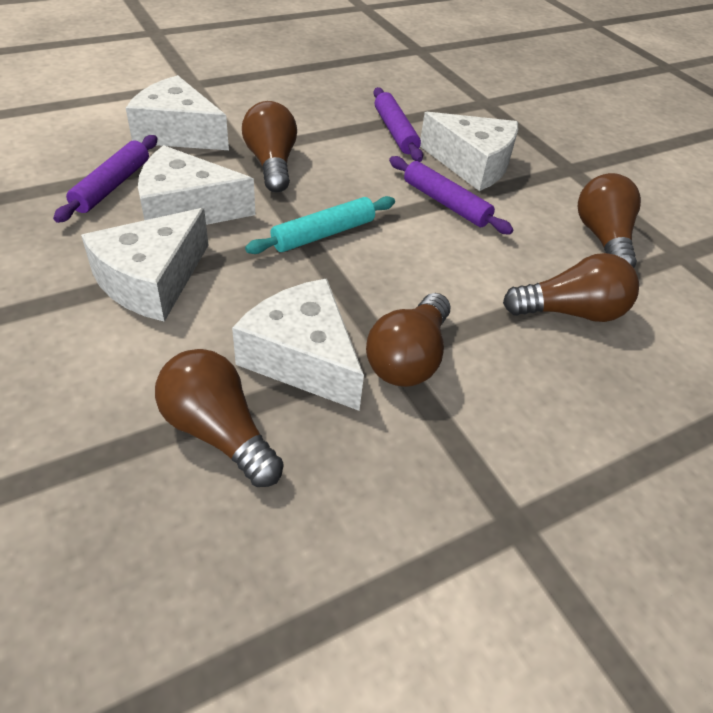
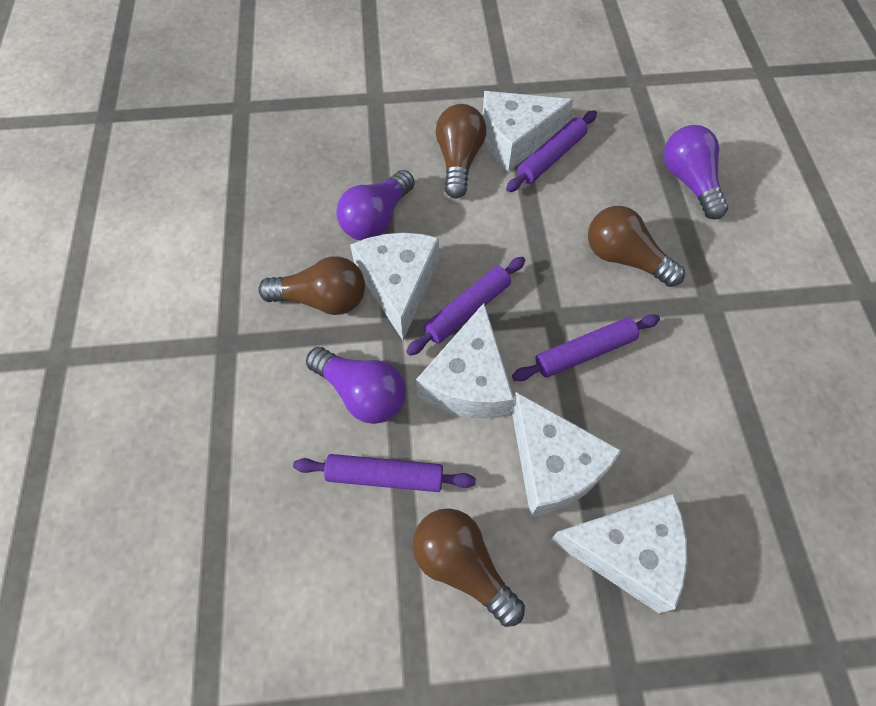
brown light bulb: [155,349,284,487] [242,101,297,193] [366,293,450,387] [503,253,639,322] [578,173,641,268] = 5 -> [258,256,365,315] [412,508,525,627] [435,104,486,198] [588,206,685,287] = 4
purple light bulb: none = 0 -> [306,347,406,424] [336,170,415,240] [664,125,728,220] = 3
purple rolling pin: [53,135,157,223] [373,87,423,162] [389,156,513,234] = 3 -> [293,454,476,492] [406,257,525,356] [506,110,597,192] [512,314,660,381] = 4
turquoise rolling pin: [245,196,395,254] = 1 -> none = 0

